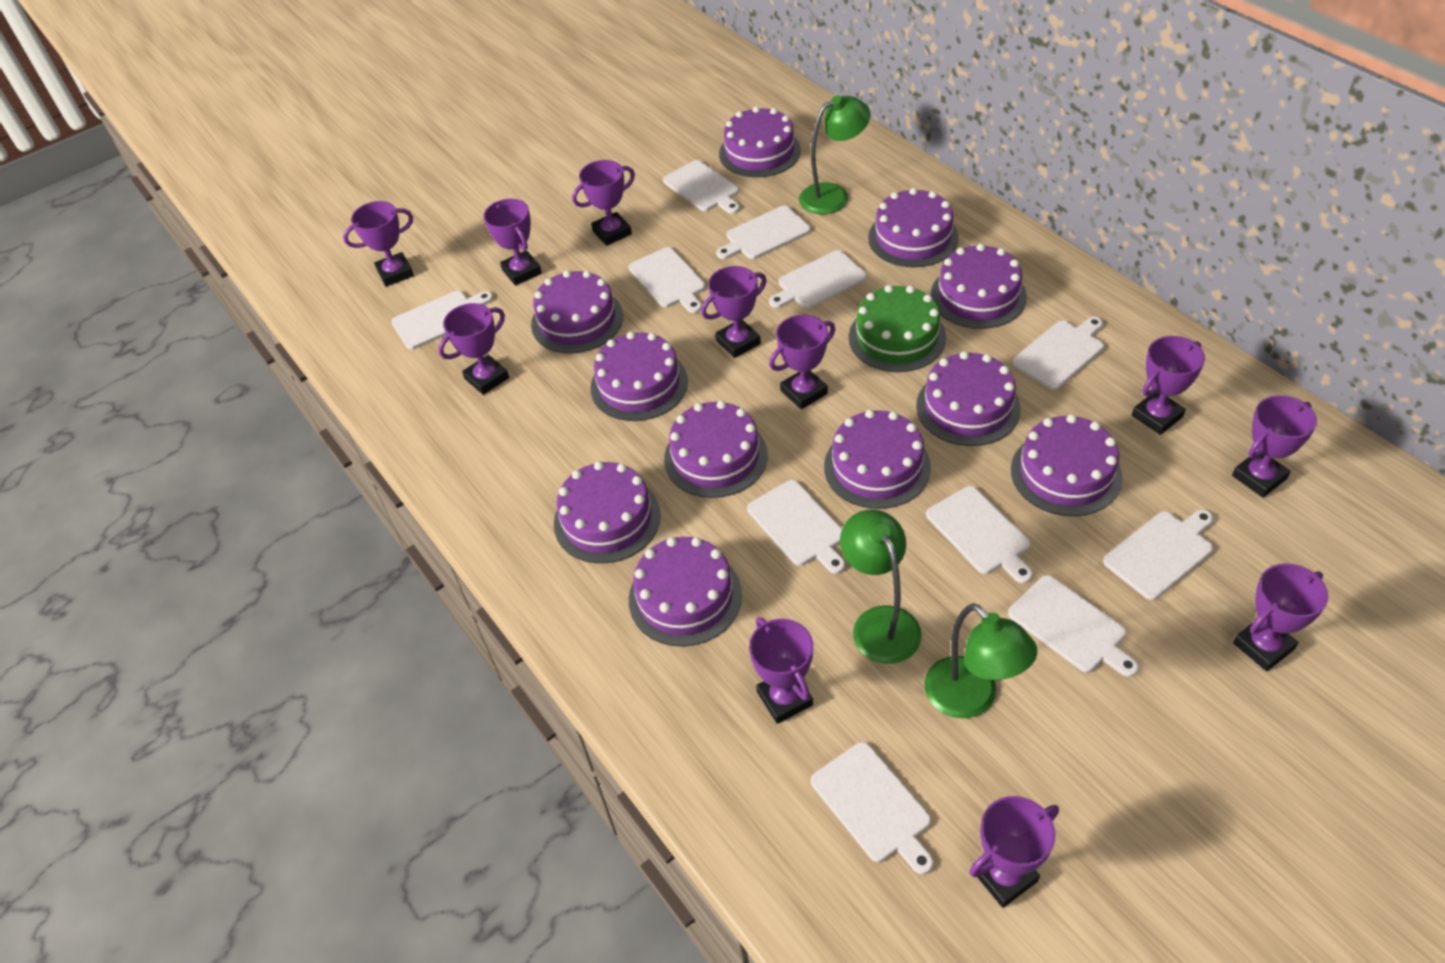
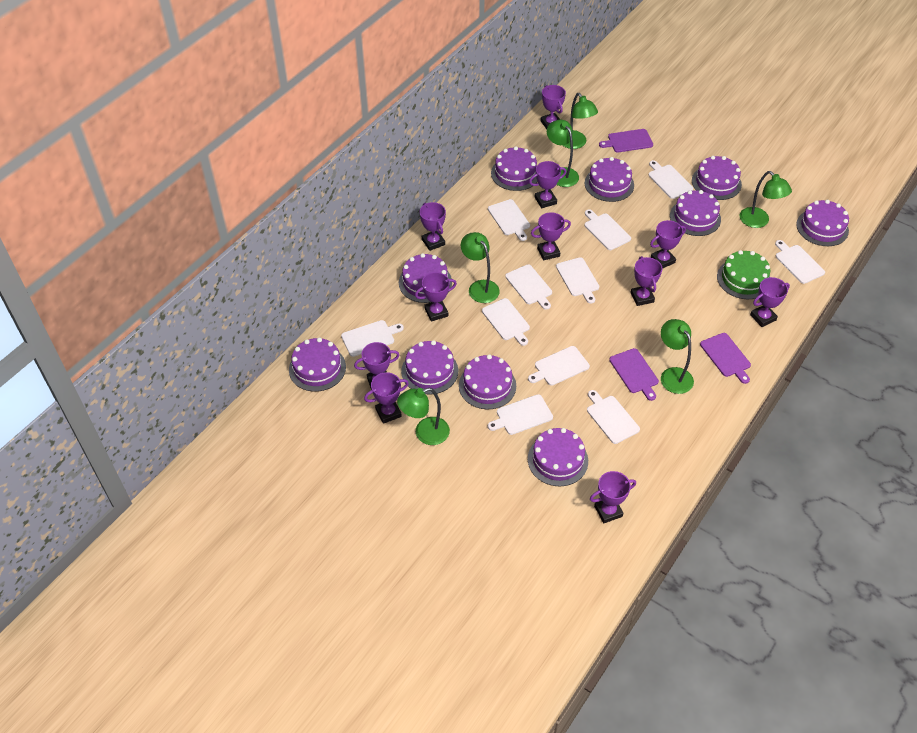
green lamp: [799,95,870,214] [840,509,922,664] [924,603,1037,718] = 3 -> [397,388,450,445] [461,232,500,303] [547,120,579,187] [563,93,598,149] [661,319,694,394] [740,171,792,228] = 6
purple cake: [531,270,623,353] [554,461,661,563] [591,331,688,421] [629,537,742,647] [664,401,768,498] [719,106,801,177] [824,410,931,509] [868,188,959,267] [916,351,1021,446] [931,244,1027,329] [1011,414,1123,516] = 11 -> [289,338,346,392] [399,253,452,303] [401,340,458,394] [459,354,516,409] [491,146,537,191] [528,428,588,486] [585,157,634,202] [670,190,721,236] [692,156,742,200] [796,200,849,246] = 10
purple cutting board: none = 0 -> [599,129,653,152] [609,348,659,401] [700,333,751,384] = 3

